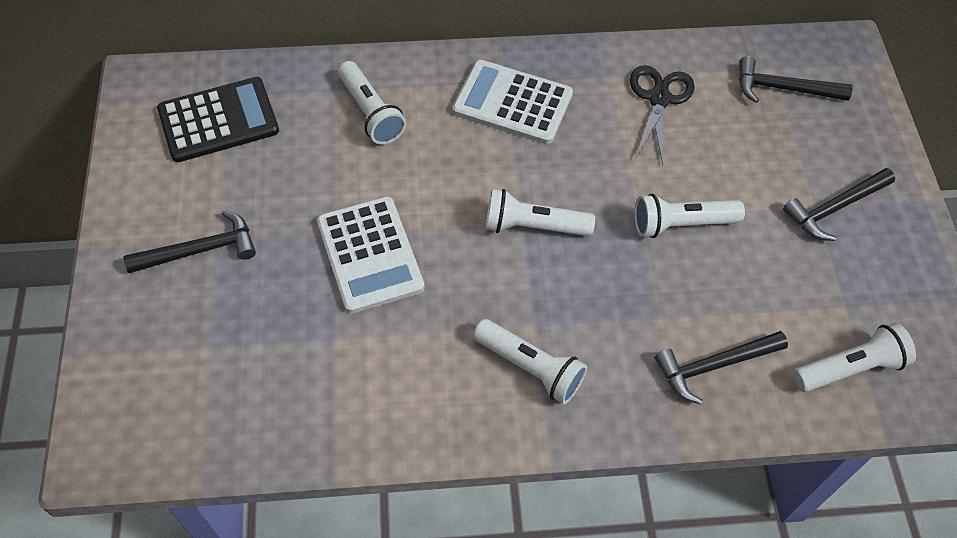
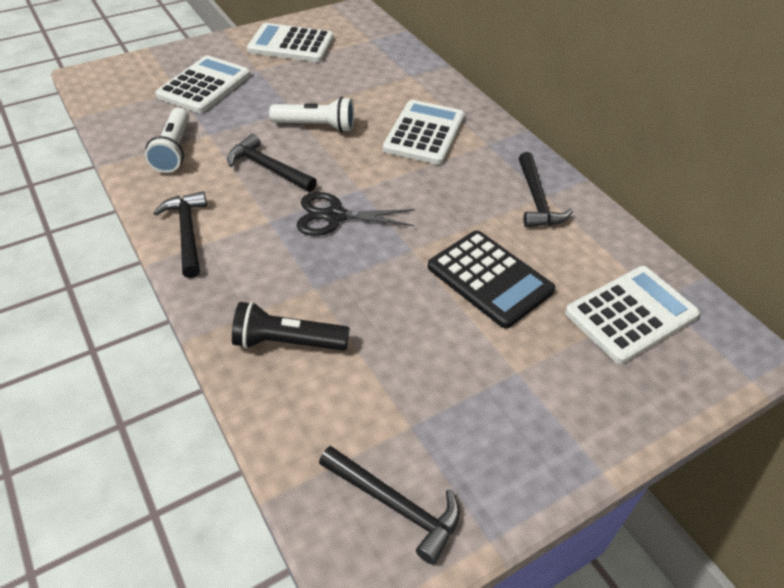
black flashlight: none = 0 -> [232,302,350,351] = 1
white calculator: [317,196,425,314] [452,60,573,144] = 2 -> [155,55,250,113] [247,23,334,62] [383,100,464,165] [565,266,700,364] = 4
white flashlight: [338,61,406,144] [473,319,587,404] [486,189,595,236] [634,194,745,238] [793,323,916,392] = 5 -> [145,108,189,173] [269,97,354,132] = 2

